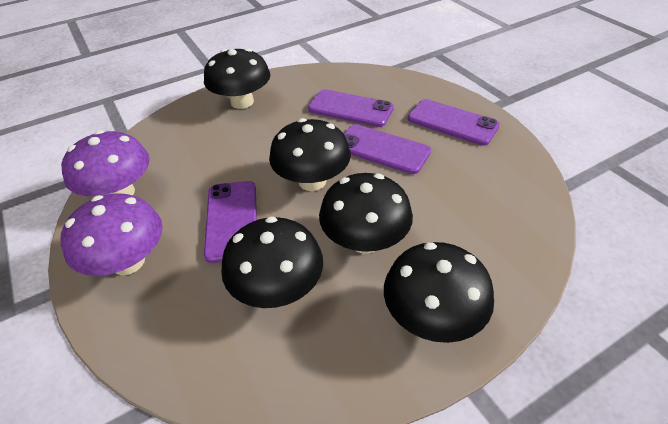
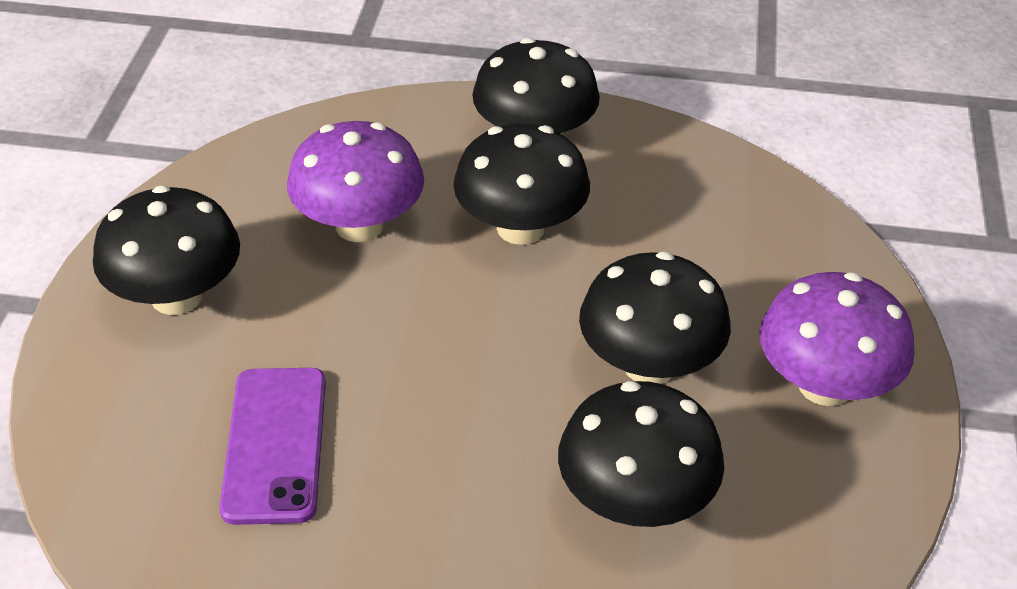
purple phone: [204,181,257,263] [308,89,394,127] [344,124,431,174] [408,99,500,146] = 4 -> [220,368,326,525] = 1

